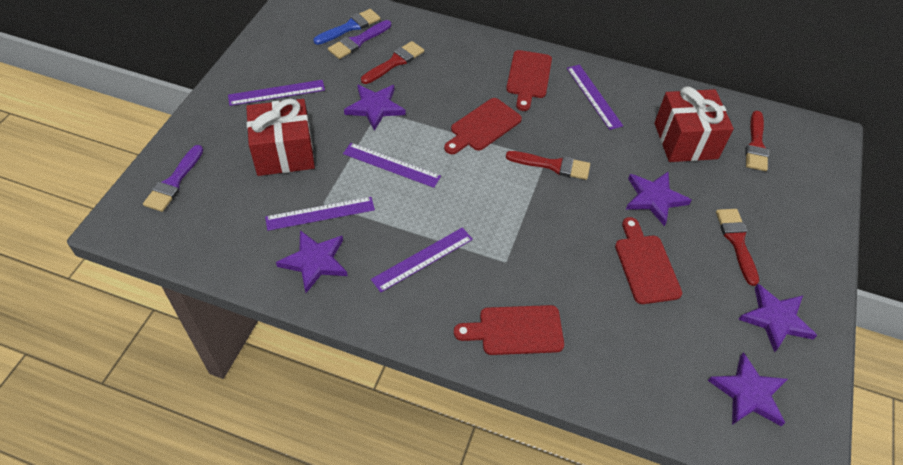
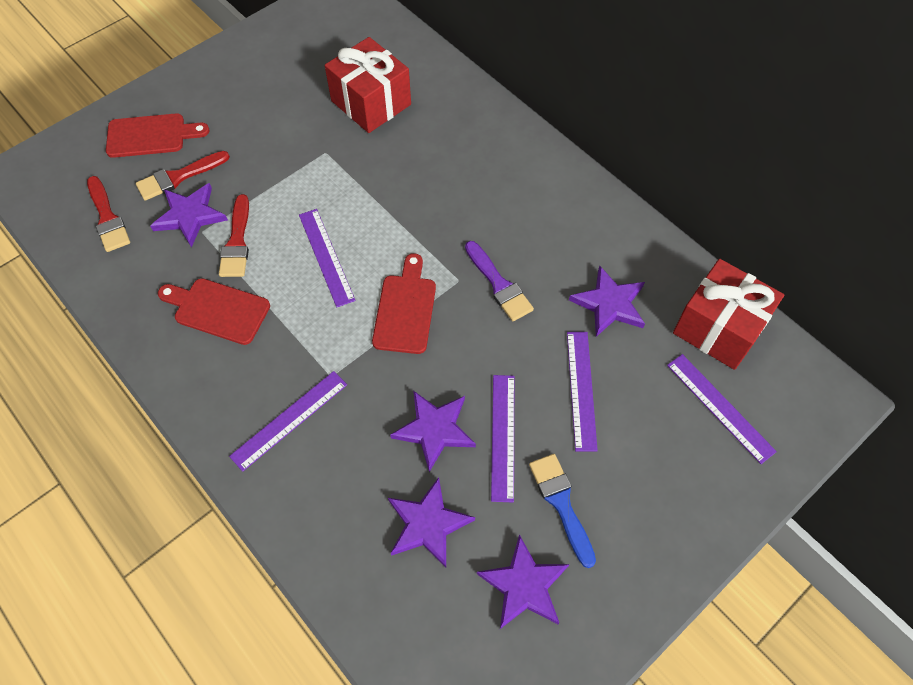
purple brush: [143,145,203,212] [328,20,391,59] = 2 -> [465,241,534,321] = 1
red brush: [361,41,424,84] [506,151,590,180] [716,209,759,286] [745,111,769,171] = 4 -> [87,176,130,252] [136,151,230,201] [219,194,249,277] = 3
red cutting board: [444,98,522,154] [454,305,564,355] [506,50,552,111] [615,217,682,304] = 4 -> [106,113,210,158] [158,278,270,345] [372,253,436,354] = 3

